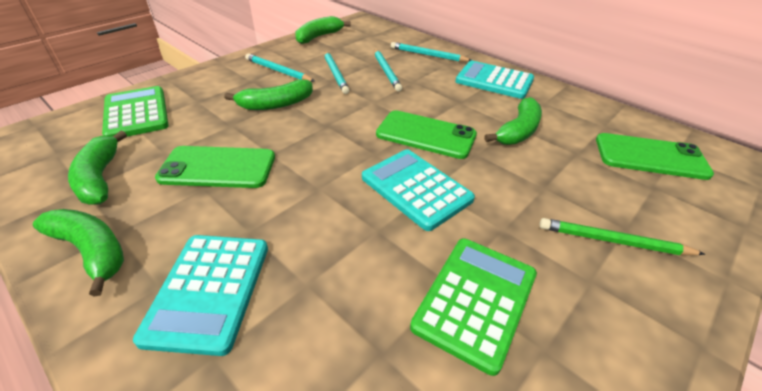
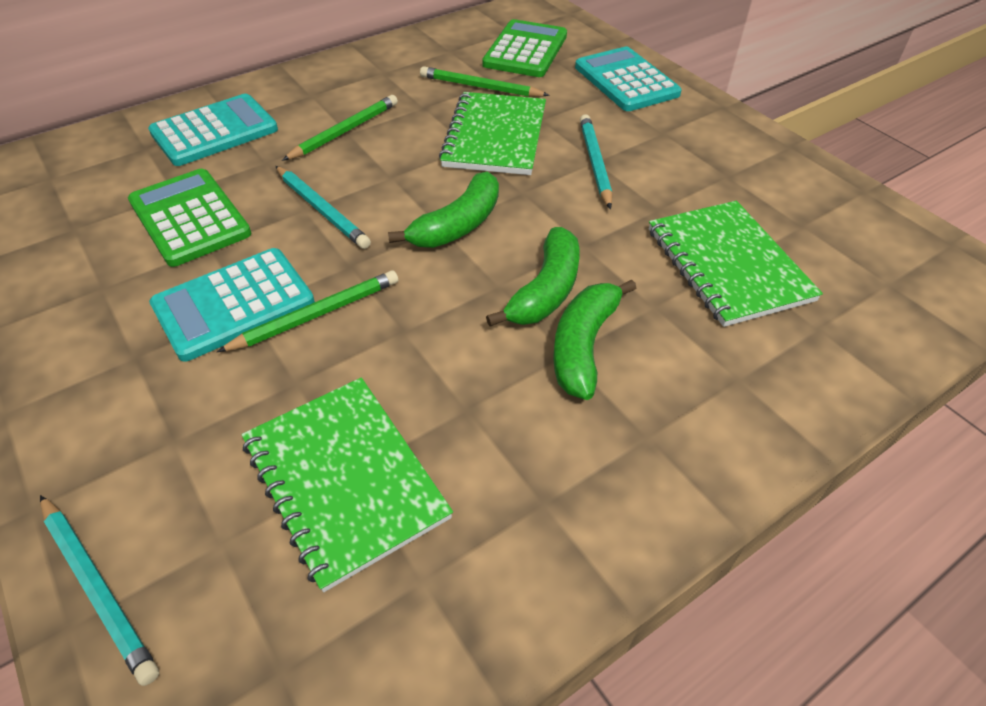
green banana: [33,209,124,297] [68,131,127,205] [224,80,313,110] [295,16,351,44] [484,97,542,145] = 5 -> [388,172,499,248] [486,227,579,327] [553,279,637,400] = 3
green notebook: none = 0 -> [241,377,453,592] [439,92,546,175] [649,201,823,327] = 3
green pencil: [540,218,705,255] = 1 -> [217,270,398,352] [282,95,398,161] [420,66,550,97] = 3
green phone: [155,146,275,188] [376,110,477,159] [596,133,714,180] = 3 -> none = 0
turquoise pencil: [245,53,315,82] [324,51,350,94] [374,49,402,92] [391,42,473,62] = 4 -> [40,495,159,686] [276,166,371,249] [580,114,612,209] = 3

